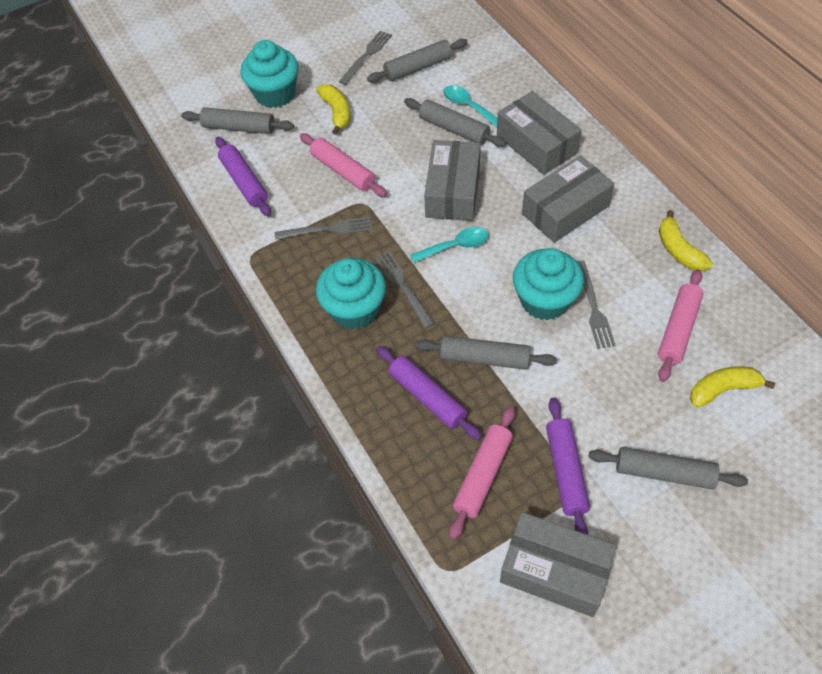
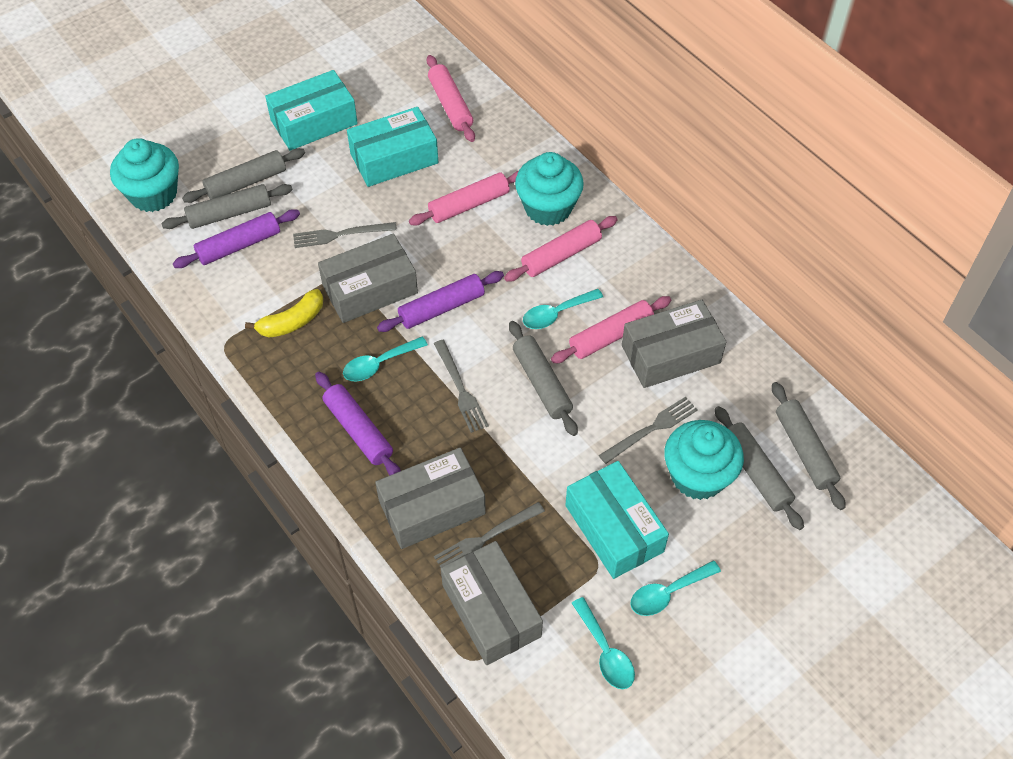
pink rolling pin: [300,133,387,197] [449,406,515,540] [658,269,704,382] = 3 -> [409,171,519,226] [427,55,475,142] [504,216,618,282] [551,296,671,363] = 4
turquoise box: none = 0 -> [265,70,358,151] [347,107,438,187] [565,461,669,579] = 3
turquoise spoon: [410,227,489,263] [443,85,498,127] = 2 -> [343,336,428,382] [523,289,603,329] [572,597,635,689] [631,560,721,616] = 4
yellow banana: [316,84,350,135] [659,210,712,271] [690,366,775,408] = 3 -> [245,289,323,338] = 1

